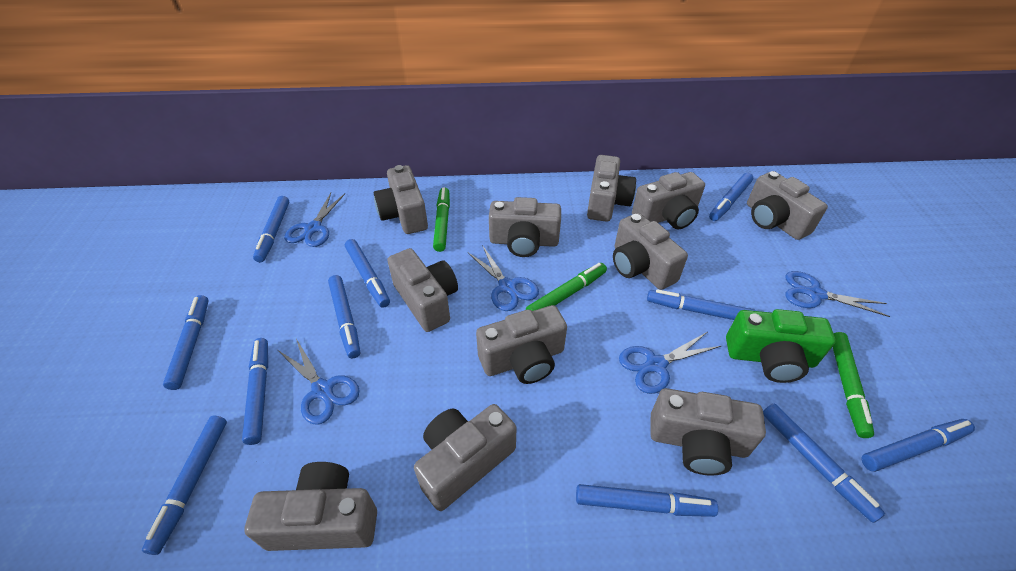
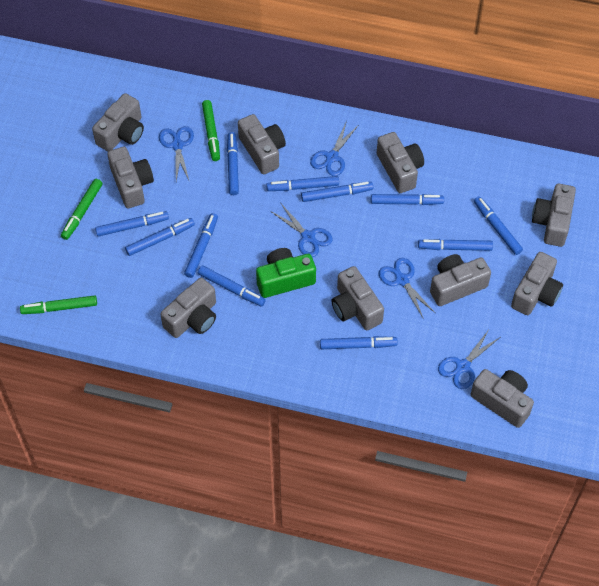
grey camera: [244,462,377,551] [374,165,428,234] [387,248,458,332] [414,404,516,511] [476,305,567,384] [489,197,561,257] [587,155,636,222] [613,213,688,290] [632,172,705,229] [650,388,766,476] [747,171,828,240] = 11 -> [92,93,144,152] [107,147,154,208] [160,278,216,338] [238,114,286,174] [331,266,384,330] [377,132,424,193] [430,254,491,306] [471,369,534,428] [511,252,563,315] [532,184,576,247] = 10

